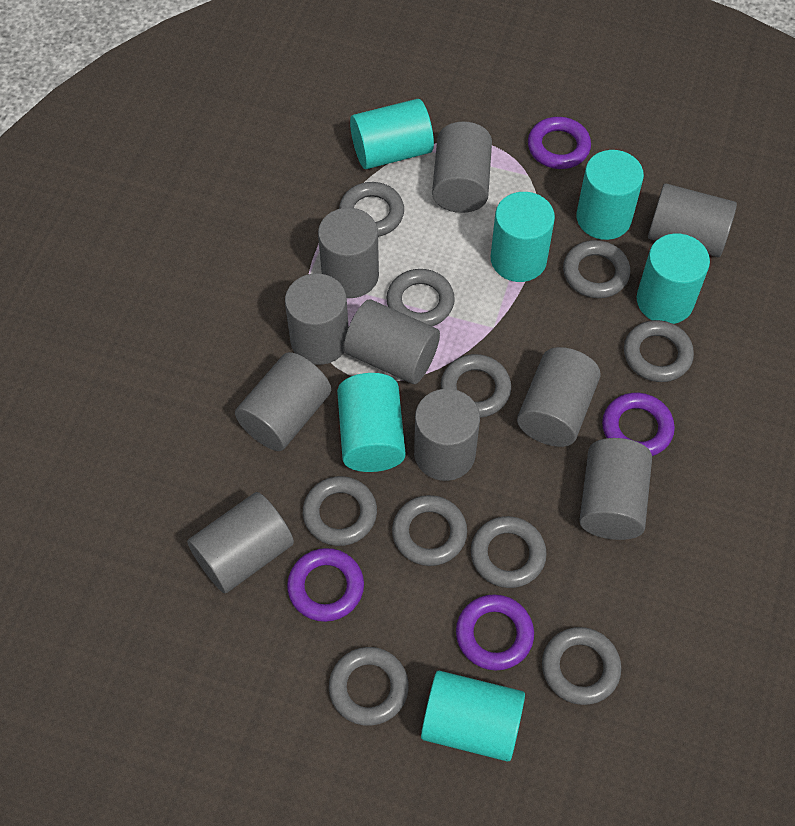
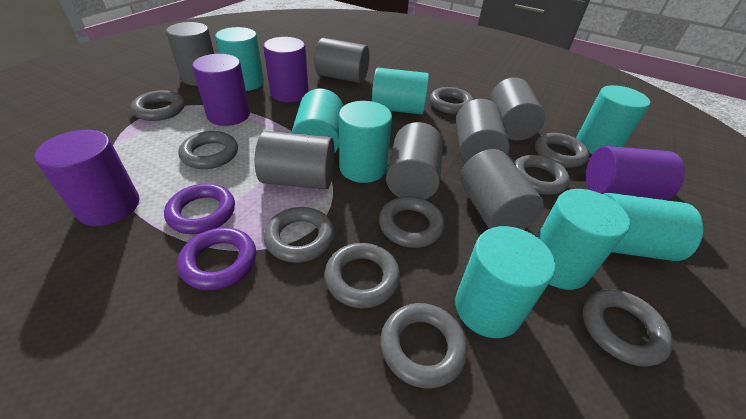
grey cylinder: [187,492,294,593] [235,352,331,451] [285,273,349,365] [318,208,379,298] [344,300,440,384] [414,389,480,481] [432,122,492,213] [517,347,601,447] [579,438,652,540] [648,184,737,257] = 10 -> [166,22,214,86] [255,131,334,189] [314,38,370,83] [386,122,443,199] [456,99,510,163] [460,149,544,230] [490,77,545,141] = 7
purple cylinder: none = 0 -> [34,130,139,226] [192,54,250,126] [263,37,309,102] [586,146,685,200] = 4
purple ring: [287,548,364,622] [456,594,534,671] [528,117,591,169] [602,393,675,456] = 4 -> [164,184,235,234] [177,227,256,290] = 2
turquoise cylinder: [337,373,405,472] [350,99,434,169] [421,671,525,762] [491,192,555,282] [576,150,644,240] [637,234,710,324] = 6 -> [215,27,264,91] [291,89,343,153] [339,101,392,183] [372,68,429,115] [455,226,555,338] [537,189,630,290] [576,85,650,154] [603,193,703,261] = 8

